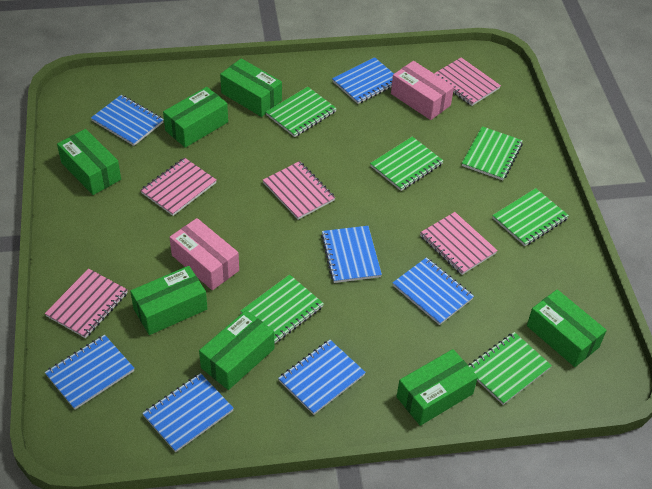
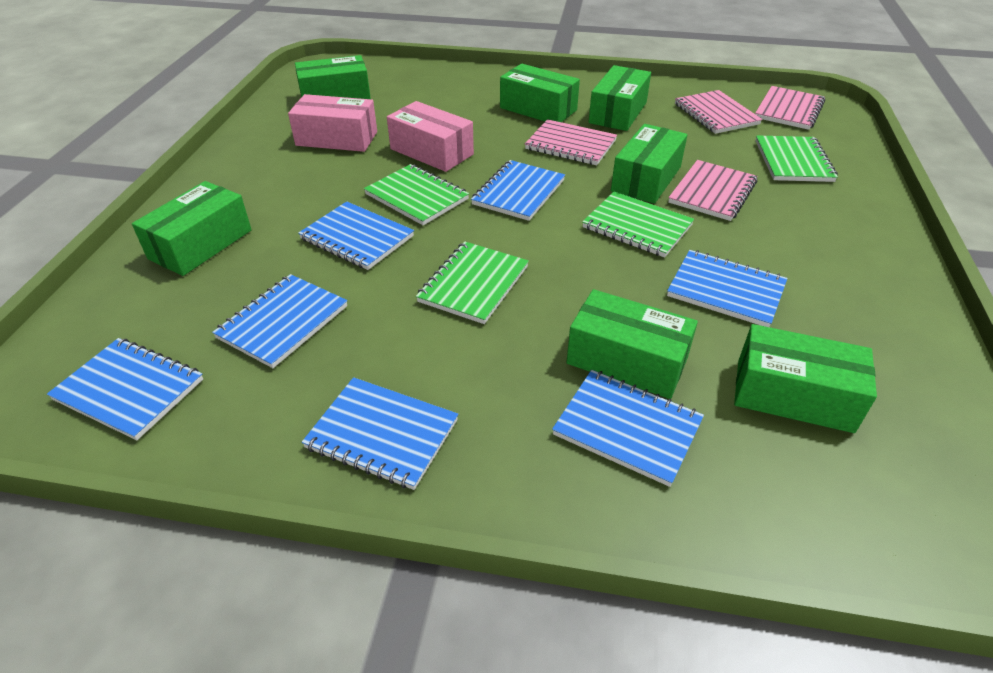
green notebook: [240,274,324,344] [266,87,337,137] [370,137,444,191] [462,126,523,181] [468,332,552,405] [492,188,569,246] = 6 -> [364,164,469,225] [416,241,529,324] [582,192,694,258] [755,135,838,182] = 4
pink notebook: [45,268,128,338] [140,158,217,216] [263,161,335,220] [420,212,498,275] [434,57,501,106] = 5 -> [525,119,617,165] [668,160,757,221] [675,90,762,134] [755,86,825,130] = 4

